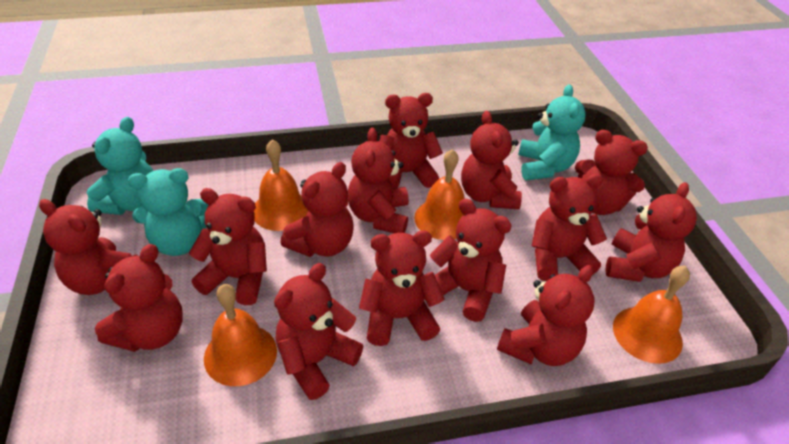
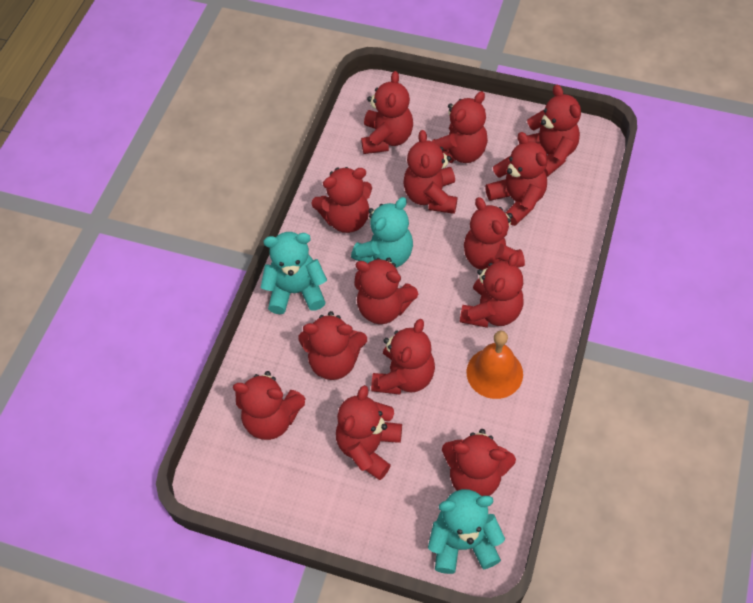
orange bell: [204,284,277,386] [254,139,308,231] [414,149,465,240] [613,266,690,364] = 4 -> [466,331,523,399] = 1

